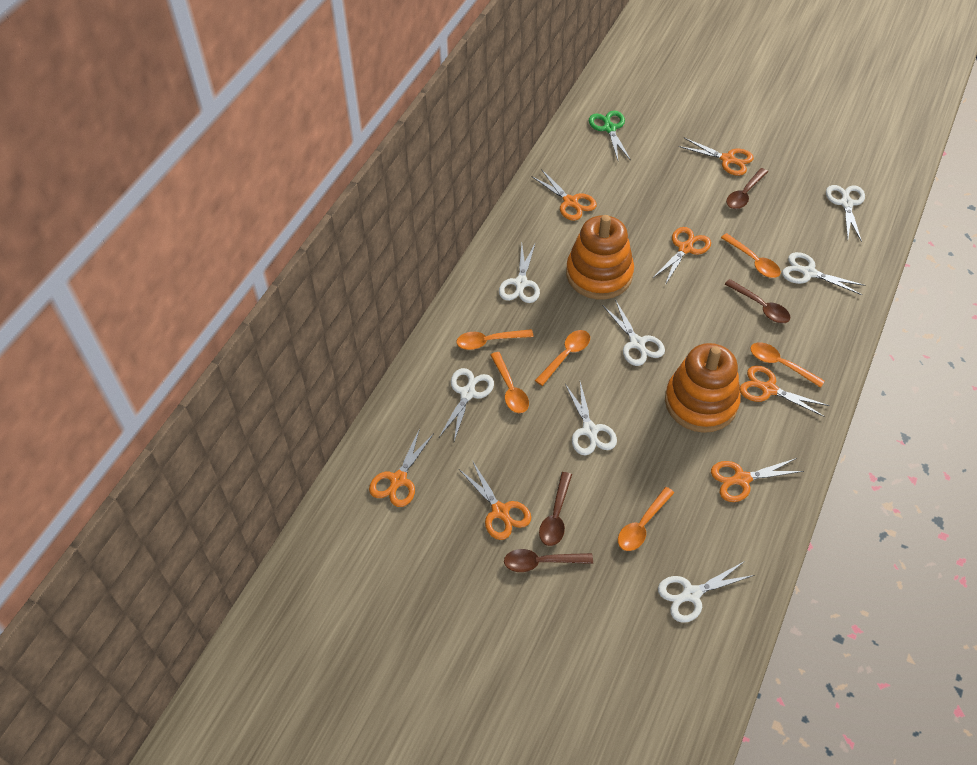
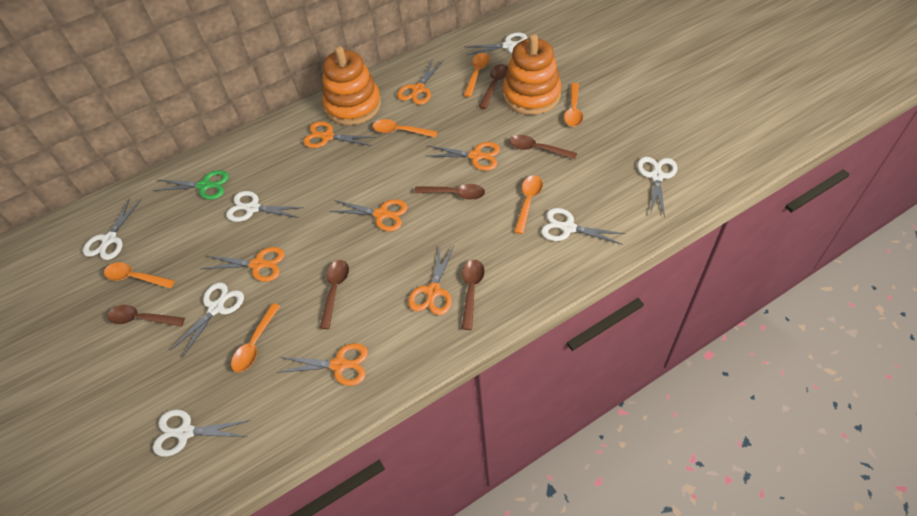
brown spoon: [504,549,593,572] [539,472,572,546] [725,279,790,324] [726,168,768,209] = 4 -> [108,305,185,327] [320,260,349,329] [414,184,485,200] [462,260,485,330] [479,64,508,109] [510,135,577,159] = 6

